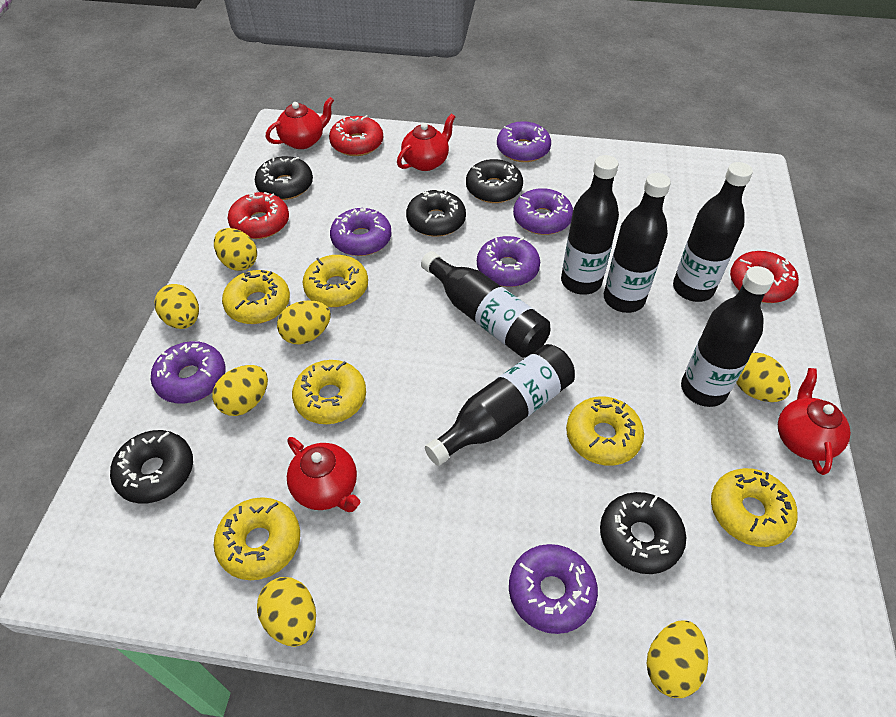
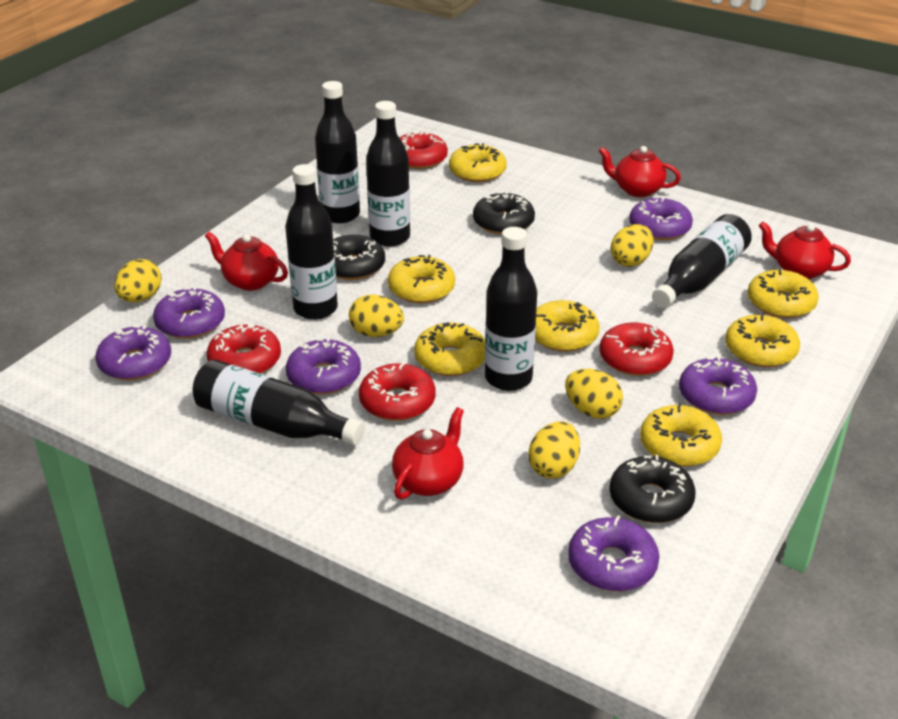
black donut: [110,430,193,504] [255,156,313,200] [406,189,466,237] [466,159,523,203] [600,492,686,574] = 5 -> [333,235,385,280] [473,191,535,235] [609,455,696,523] = 3
red donut: [227,192,289,239] [329,115,383,156] [730,251,799,303] = 3 -> [207,325,281,374] [359,361,436,421] [399,131,448,169] [599,323,674,376] = 4
yellow donut: [214,497,300,580] [222,270,290,324] [292,360,366,424] [303,255,368,307] [566,396,644,466] [711,468,798,547] = 6 -> [388,255,455,303] [414,322,485,376] [449,143,507,182] [535,300,599,352] [640,403,722,467] [725,312,800,367] [747,267,819,318] = 7
yellow egg: [154,284,199,329] [212,365,268,416] [214,228,257,271] [257,577,316,647] [277,300,331,344] [647,620,708,698] [736,352,791,402] = 7 -> [114,259,162,302] [349,294,404,337] [528,421,580,479] [565,369,623,419] [611,224,653,267] = 5

